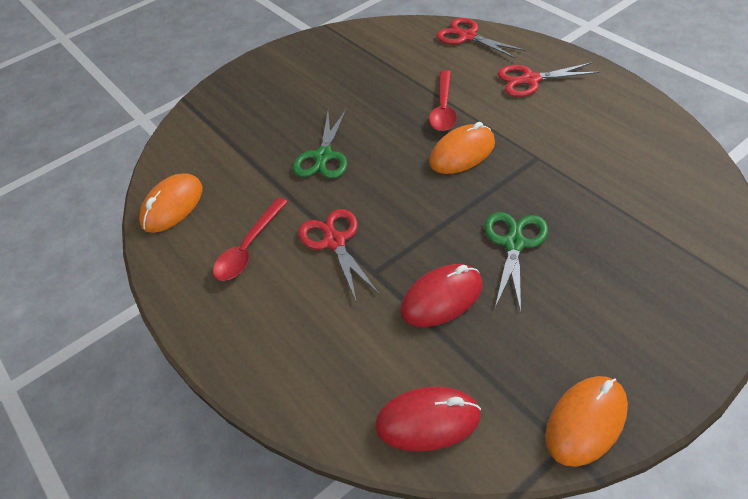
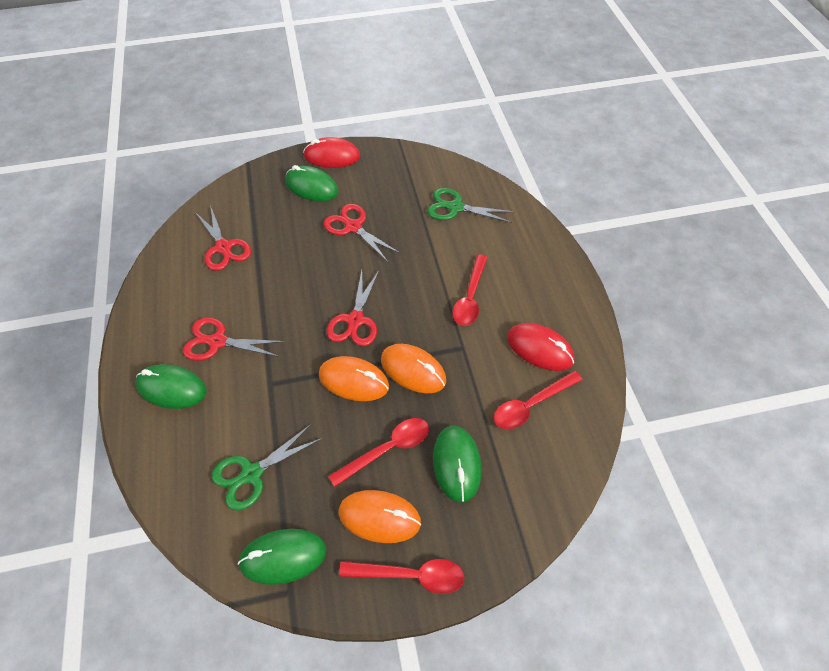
green mouse: none = 0 -> [135,364,207,409] [237,529,327,585] [285,165,338,201] [433,425,482,503] = 4
red scissors: [298,209,379,303] [436,18,526,59] [498,62,600,97] = 3 -> [183,318,285,361] [195,205,251,271] [324,204,401,262] [326,270,379,346] = 4
red spoon: [213,198,288,281] [429,70,457,131] = 2 -> [328,418,429,487] [339,559,464,594] [452,254,487,326] [494,371,582,429] = 4

